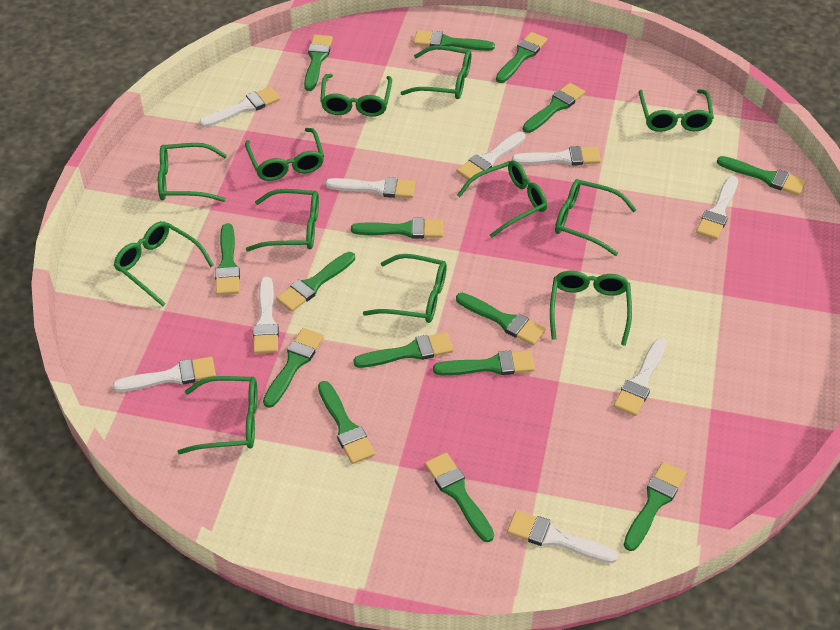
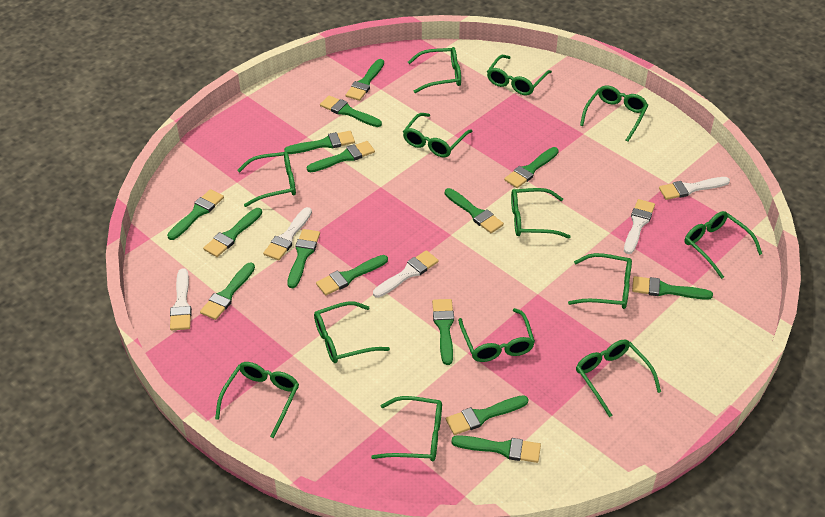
green glasses: [114,221,214,306] [158,143,227,202] [178,376,257,454] [245,128,324,181] [246,189,319,251] [320,74,392,117] [363,254,447,323] [400,46,472,99] [457,160,547,238] [550,271,632,346] [555,179,637,256] [639,89,714,132] = 12 -> [215,362,299,438] [237,152,296,207] [314,301,390,363] [371,396,442,462] [403,113,473,157] [408,47,461,93] [458,308,535,362] [487,55,552,95] [511,188,571,239] [568,253,632,309] [576,339,661,417] [580,85,648,142] [684,211,762,279] = 13
white brush: [113,357,216,392] [199,87,280,127] [253,277,279,354] [325,177,416,198] [457,132,525,180] [507,510,618,563] [512,146,601,166] [614,338,667,416] [696,176,738,240] = 9 -> [170,268,192,330] [263,207,312,260] [373,250,439,298] [624,199,655,254] [659,177,730,200] = 5

